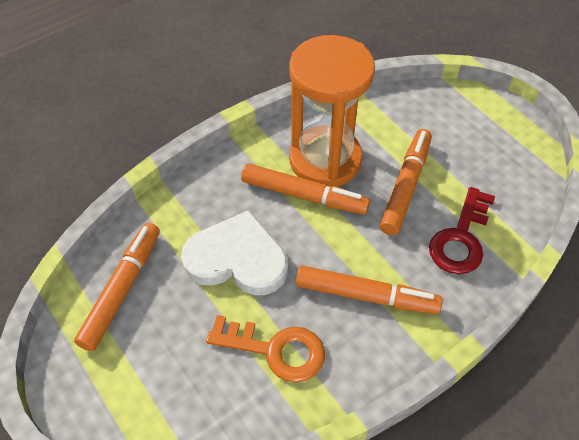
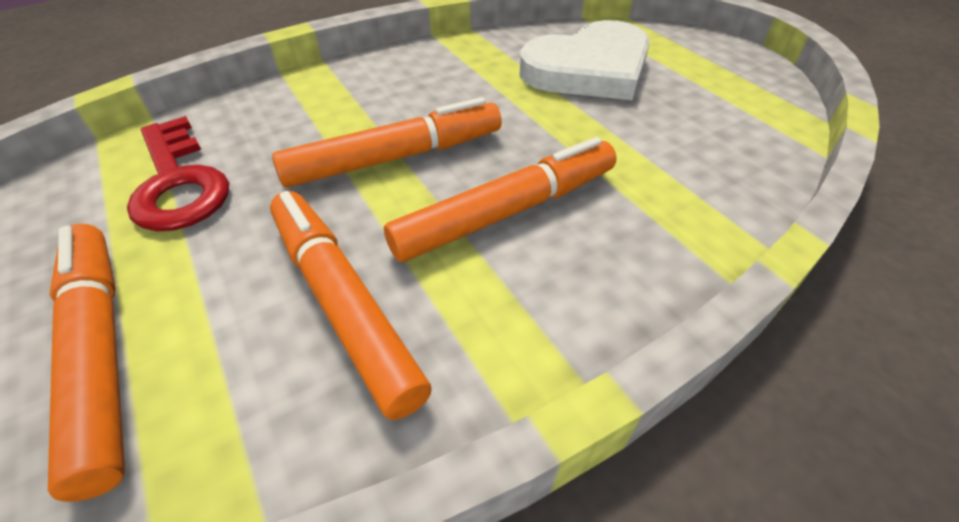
orange hourglass: [289,35,375,187] = 1 -> none = 0
orange key: [206,315,325,382] = 1 -> none = 0

